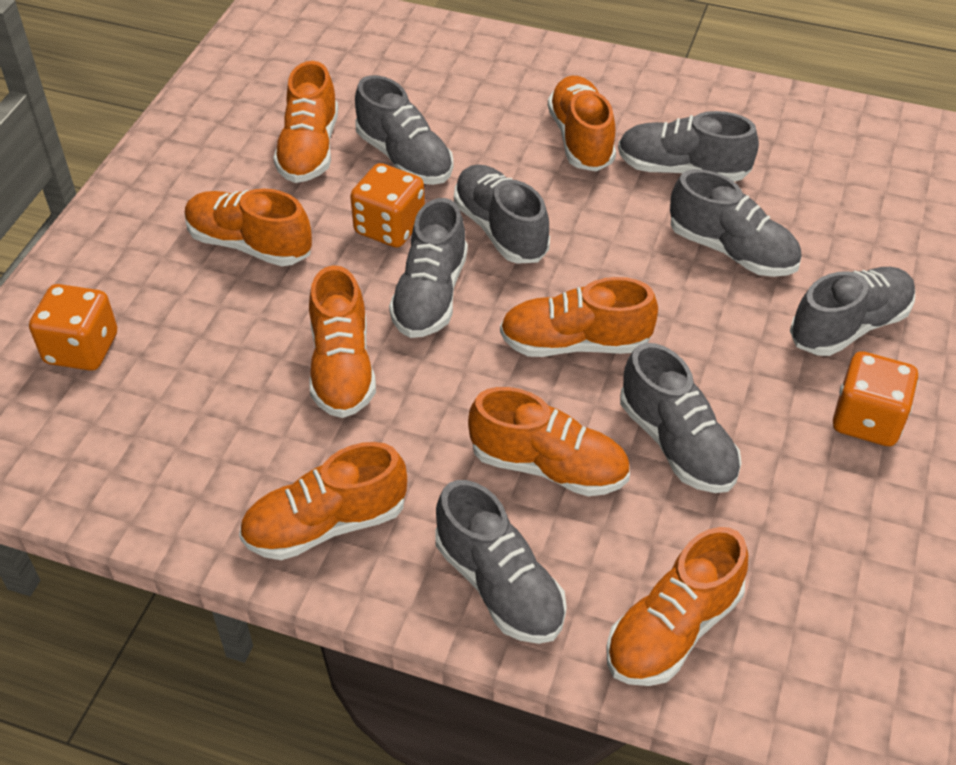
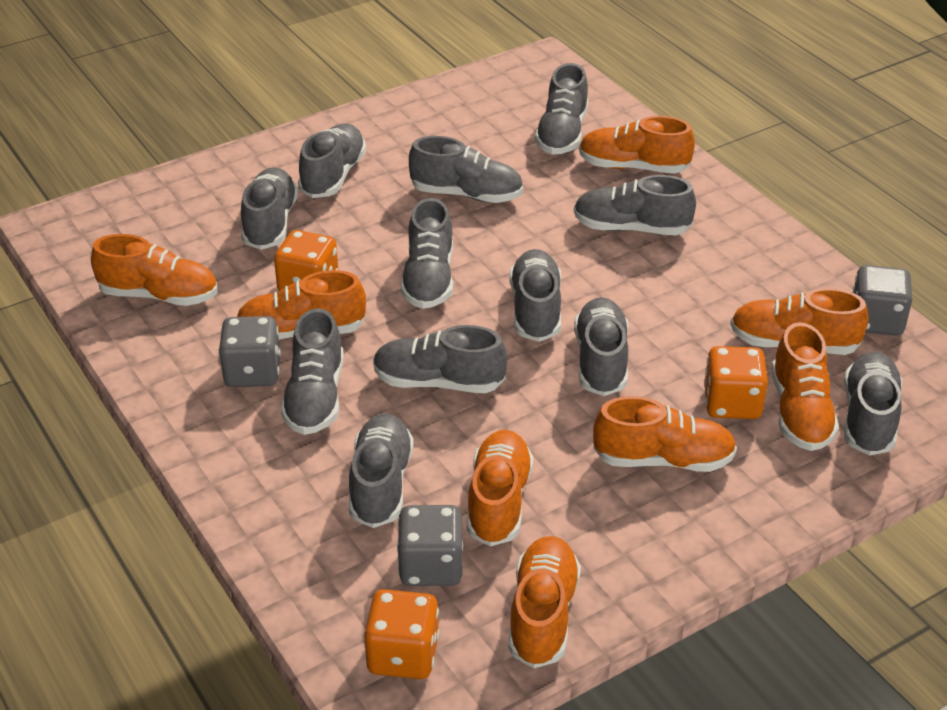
grey dice: none = 0 -> [219,316,281,387] [397,505,463,586] [853,265,912,336] = 3
grey shoe: [355,75,454,185] [389,198,468,338] [435,480,567,644] [454,164,550,264] [618,111,759,182] [620,343,742,493] [670,169,802,277] [790,267,915,356] = 8 -> [241,167,298,250] [281,308,344,435] [298,124,366,198] [349,413,414,528] [373,325,507,393] [400,198,453,309] [409,136,523,203] [509,249,561,342] [535,63,588,155] [574,175,696,235] [574,297,628,396] [844,352,902,456] = 12

